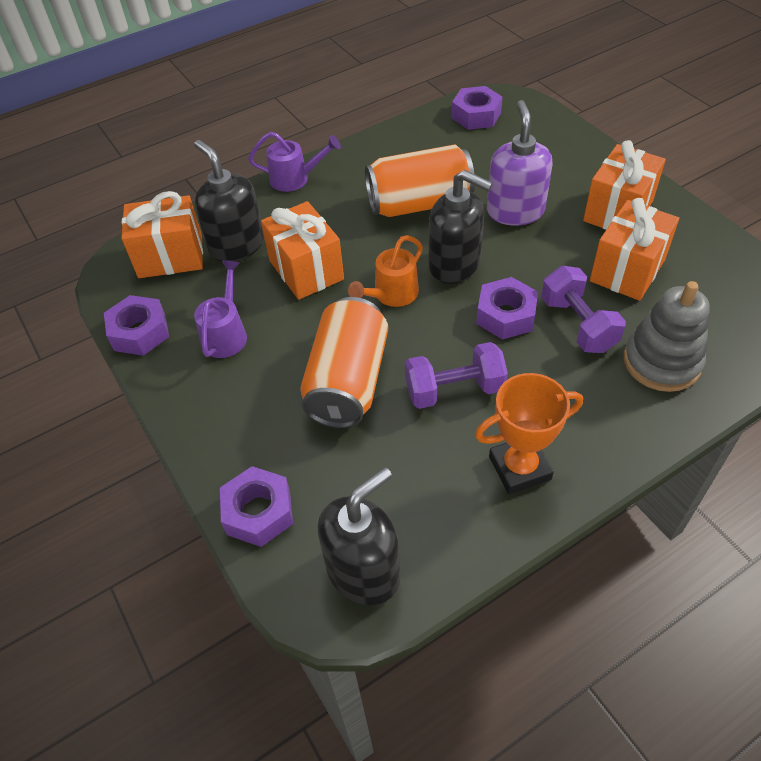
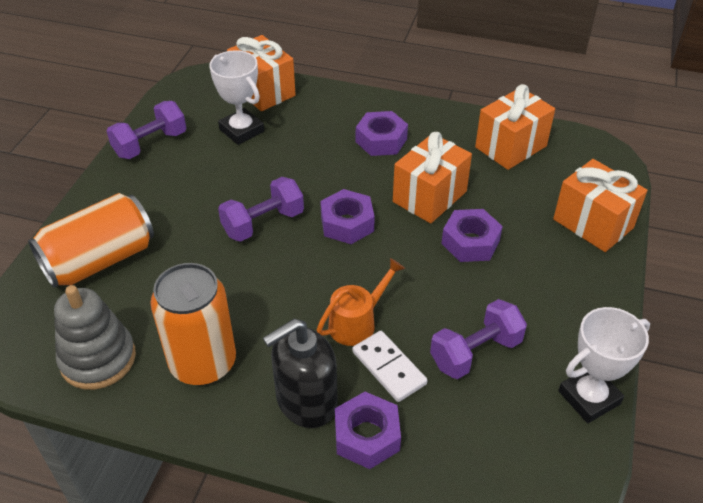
black soap dispenser: [194,140,264,261] [318,467,400,605] [429,170,493,284] = 3 -> [263,319,338,428] = 1
orange trophy: [475,373,583,494] = 1 -> none = 0
purple dumbbell: [405,342,508,409] [541,266,626,353] = 2 -> [107,101,186,159] [218,177,304,242] [430,299,527,379] = 3
purple soap dispenser: [487,100,553,226] = 1 -> none = 0
purple watering can: [194,260,247,358] [248,132,341,192] = 2 -> none = 0
white domino: none = 0 -> [352,331,427,402] = 1
white trophy: none = 0 -> [209,50,264,145] [558,307,650,423] = 2

